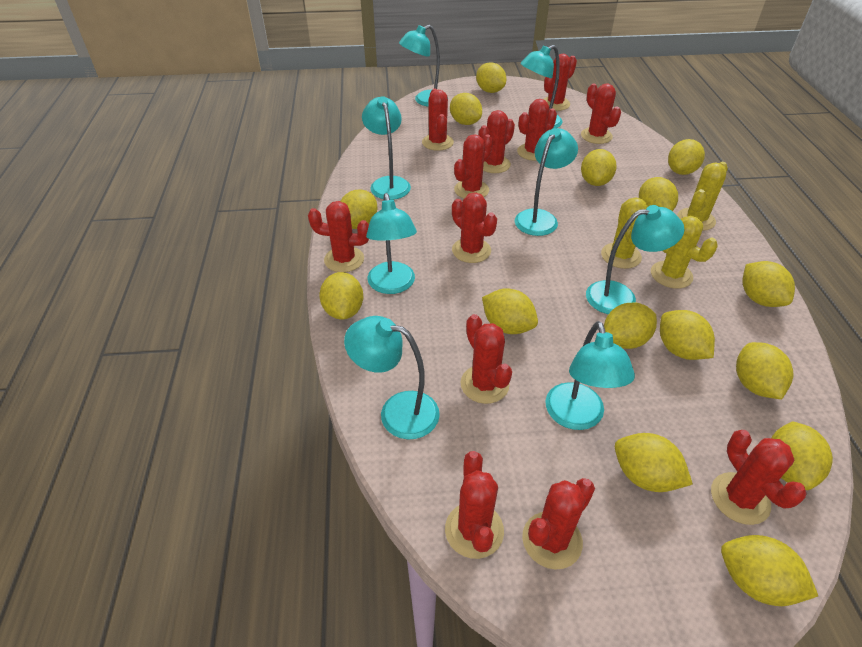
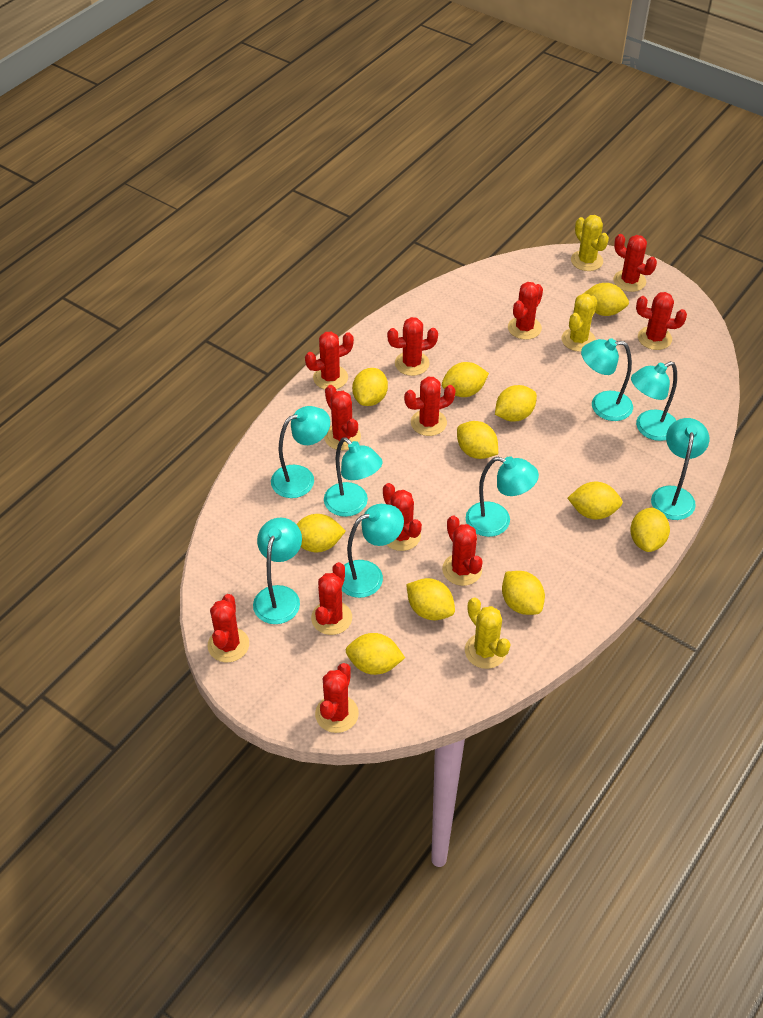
yellow lemon: [319,272,363,320] [340,189,377,229] [450,93,482,125] [476,62,506,93] [482,288,538,334] [581,149,617,186] [604,303,657,349] [615,433,693,492] [639,177,678,211] [660,310,715,360] [668,139,705,175] [721,535,818,606] [736,342,793,399] [742,261,795,307] [771,421,833,490] = 15 -> [296,514,346,552] [346,633,405,675] [352,368,388,406] [406,578,455,620] [442,362,489,397] [457,421,498,459] [495,385,537,422] [502,571,545,615] [568,482,623,520] [584,283,629,316] [630,507,670,552] = 11

